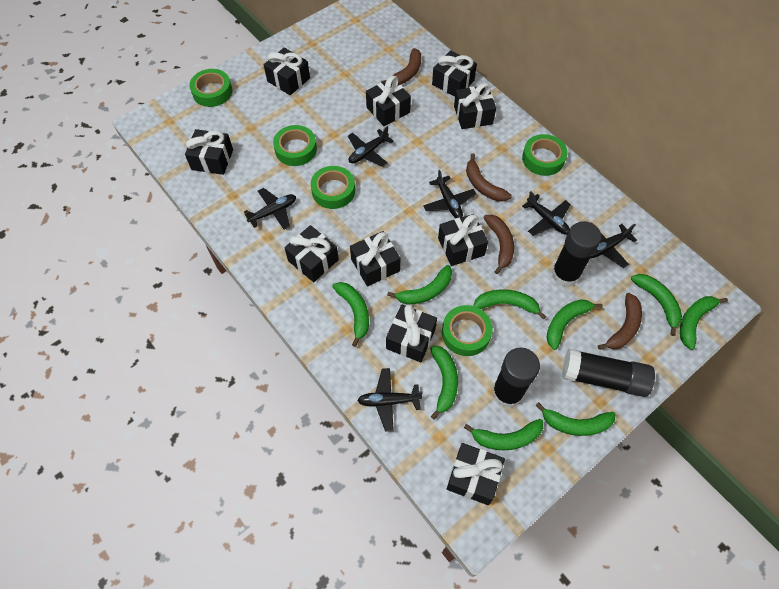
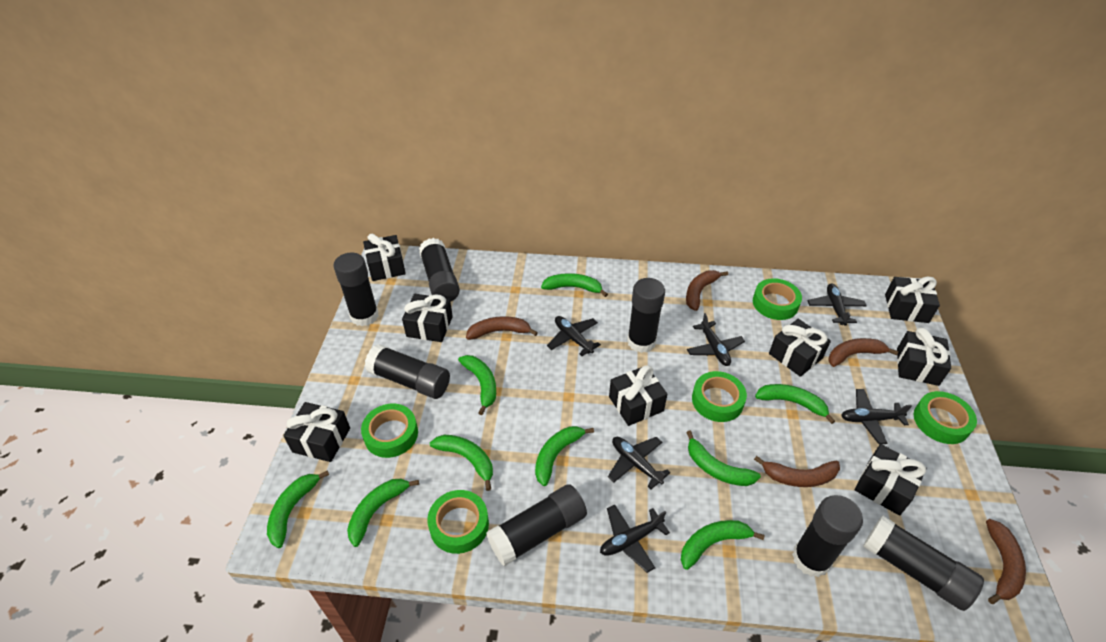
black gift: [185,129,233,175] [264,48,310,95] [284,225,339,282] [350,231,400,286] [366,76,411,126] [386,305,437,362] [432,50,477,97] [438,214,488,266] [447,443,505,505] [454,83,496,129] = 10 -> [283,402,350,462] [363,234,406,281] [402,294,453,342] [609,365,668,426] [769,319,831,377] [855,444,926,516] [885,277,940,323] [897,328,951,386] = 8
black glue stick: [492,348,540,408] [552,221,602,287] [562,349,655,397] = 3 -> [333,252,379,326] [365,344,450,399] [419,238,460,302] [486,484,587,566] [627,278,665,353] [792,495,863,577] [863,515,984,611] = 7
brown banana: [381,48,421,85] [466,153,512,202] [483,215,514,274] [598,293,642,350] = 4 -> [466,316,538,340] [686,270,728,311] [754,456,840,487] [828,338,898,367] [986,519,1026,604] = 5

